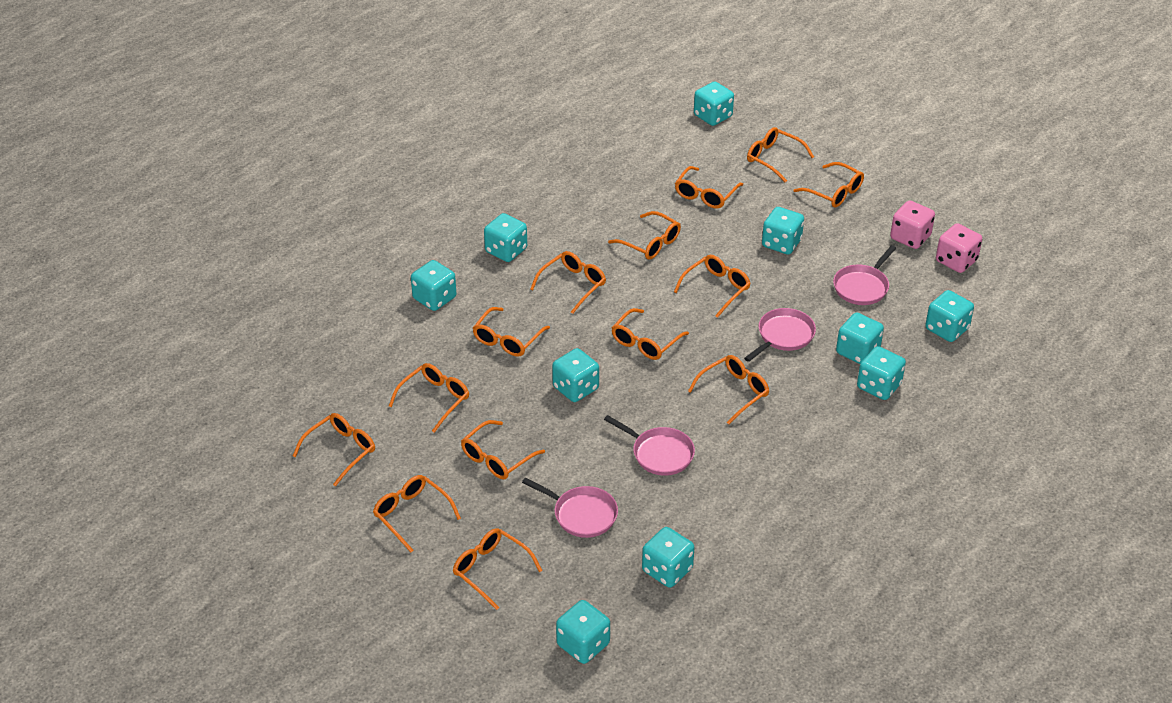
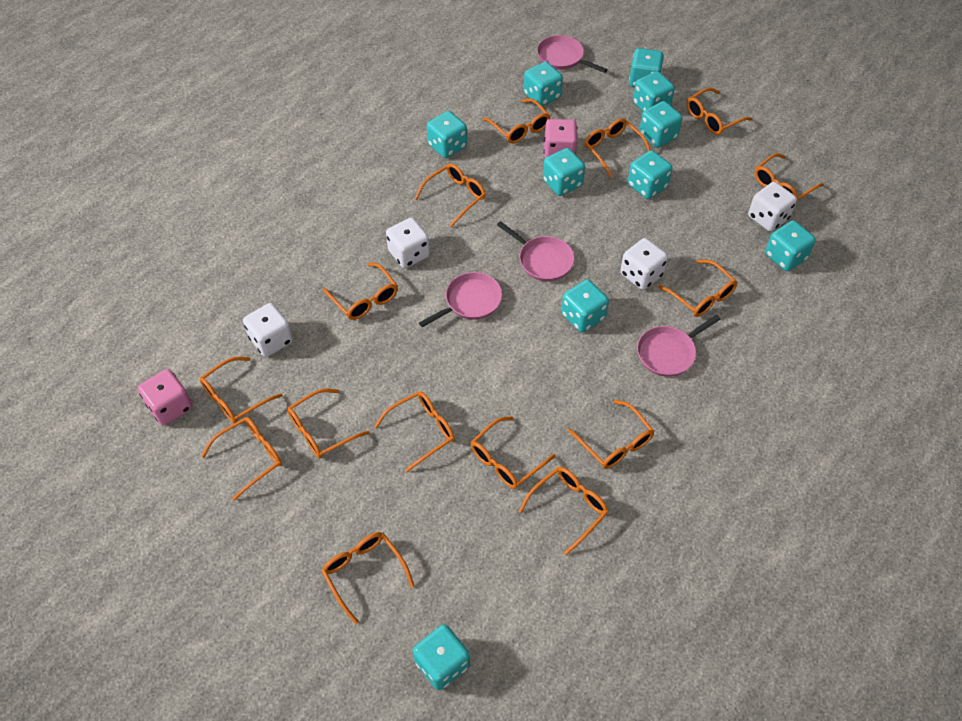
orange glasses: [293,413,375,486] [373,475,461,552] [389,363,469,433] [453,528,543,610] [461,420,545,479] [473,307,550,356] [530,251,606,314] [608,211,681,260] [612,308,689,360] [674,255,751,318] [675,166,743,209] [688,355,769,424] [747,127,814,182] [794,162,864,208] = 14 -> [200,357,282,423] [201,417,282,501] [287,389,369,458] [321,532,414,624] [323,263,398,320] [374,391,455,472] [415,163,486,227] [471,416,556,489] [483,98,550,144] [519,467,608,555] [568,400,654,469] [584,118,651,178] [658,260,737,317] [687,88,752,135] [754,153,824,201] = 15
white dice: none = 0 -> [243,303,293,357] [386,218,430,268] [620,238,668,290] [748,182,797,232] = 4

